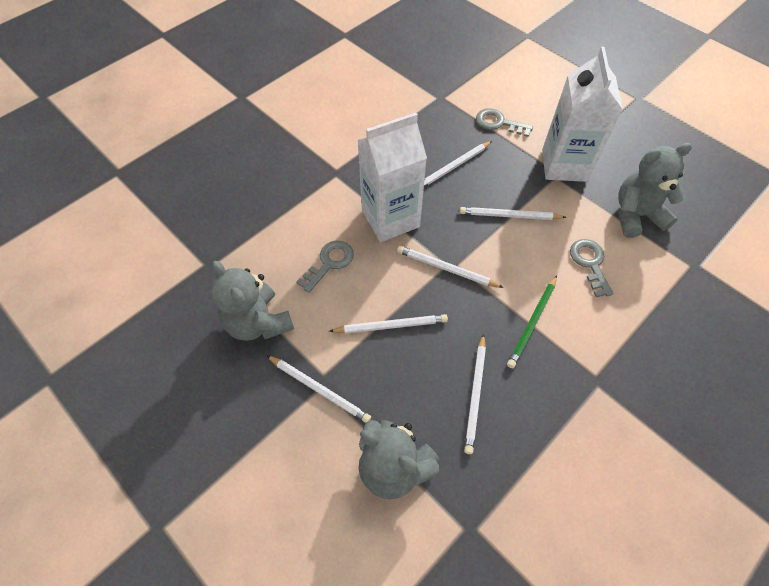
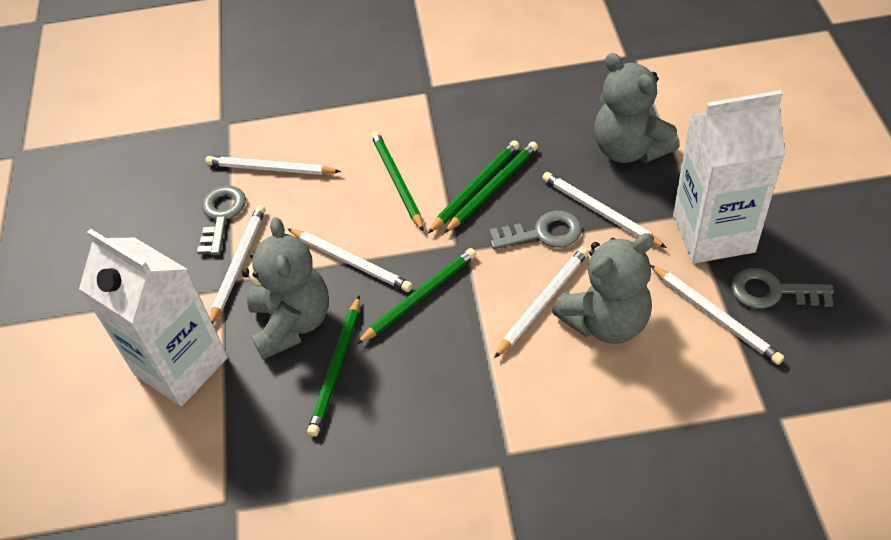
green pencil: [507,275,557,368] = 1 -> [307,295,360,437] [356,248,476,345] [371,131,424,232] [428,140,520,233] [444,142,538,233] = 5

